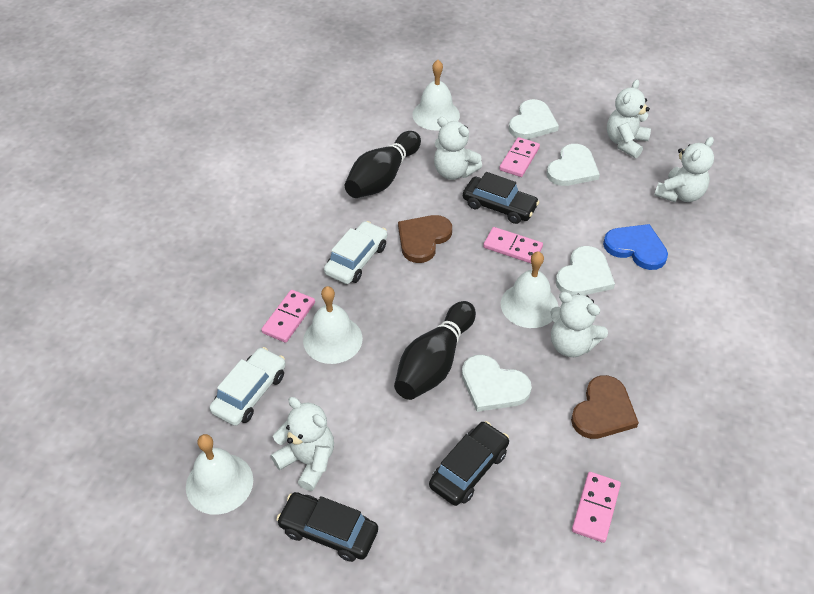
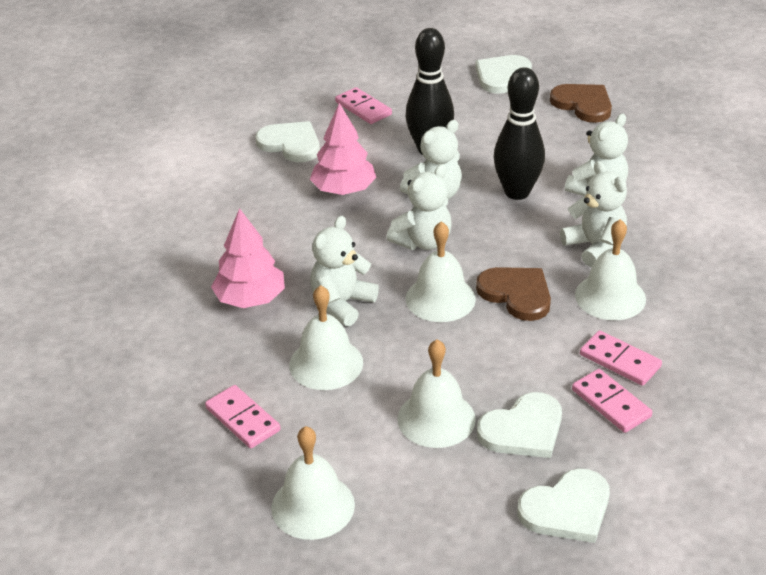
black car: [276,492,378,562] [429,421,509,506] [463,172,539,224] = 3 -> none = 0
blue heart: [603,224,668,270] = 1 -> none = 0
pink tree: none = 0 -> [211,208,285,308] [310,103,377,195] = 2
white bell: [186,434,253,515] [303,286,363,364] [412,60,460,131] [501,251,558,328] = 4 -> [271,426,355,540] [289,285,363,390] [397,339,476,448] [406,221,476,322] [575,219,646,320] = 5
white car: [210,347,286,426] [324,221,387,284] = 2 -> none = 0

